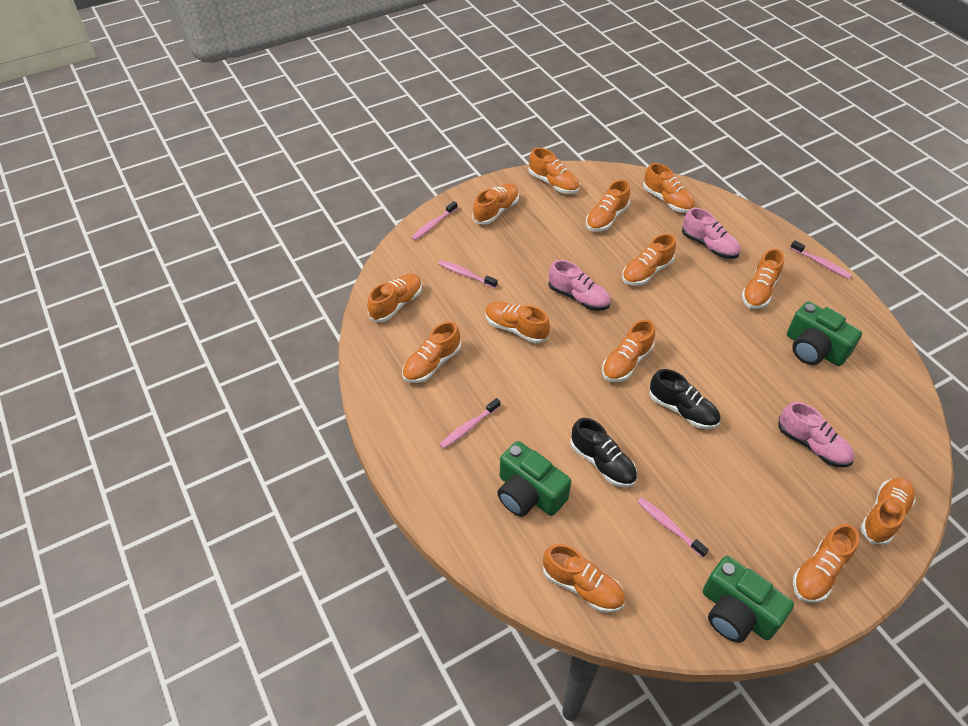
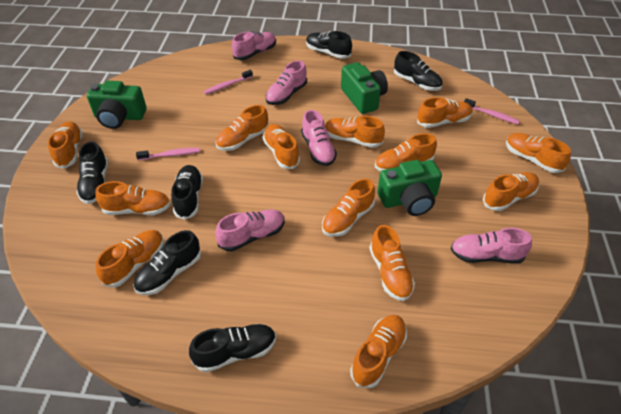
black shoe: [570,418,637,487] [649,369,720,429] = 2 -> [76,141,108,204] [134,230,201,295] [171,165,203,220] [189,324,276,372] [306,31,352,59] [394,51,443,91] = 6
pink shoe: [549,260,611,311] [682,208,741,259] [778,402,855,467] = 3 -> [215,209,285,251] [232,32,276,60] [266,60,307,105] [301,110,337,166] [451,228,532,263] = 5
pink toothbrush: [411,201,457,240] [438,260,498,288] [439,398,501,449] [637,497,709,558] [790,240,852,279] = 5 -> [136,148,200,161] [203,70,253,95] [464,98,520,124] = 3

